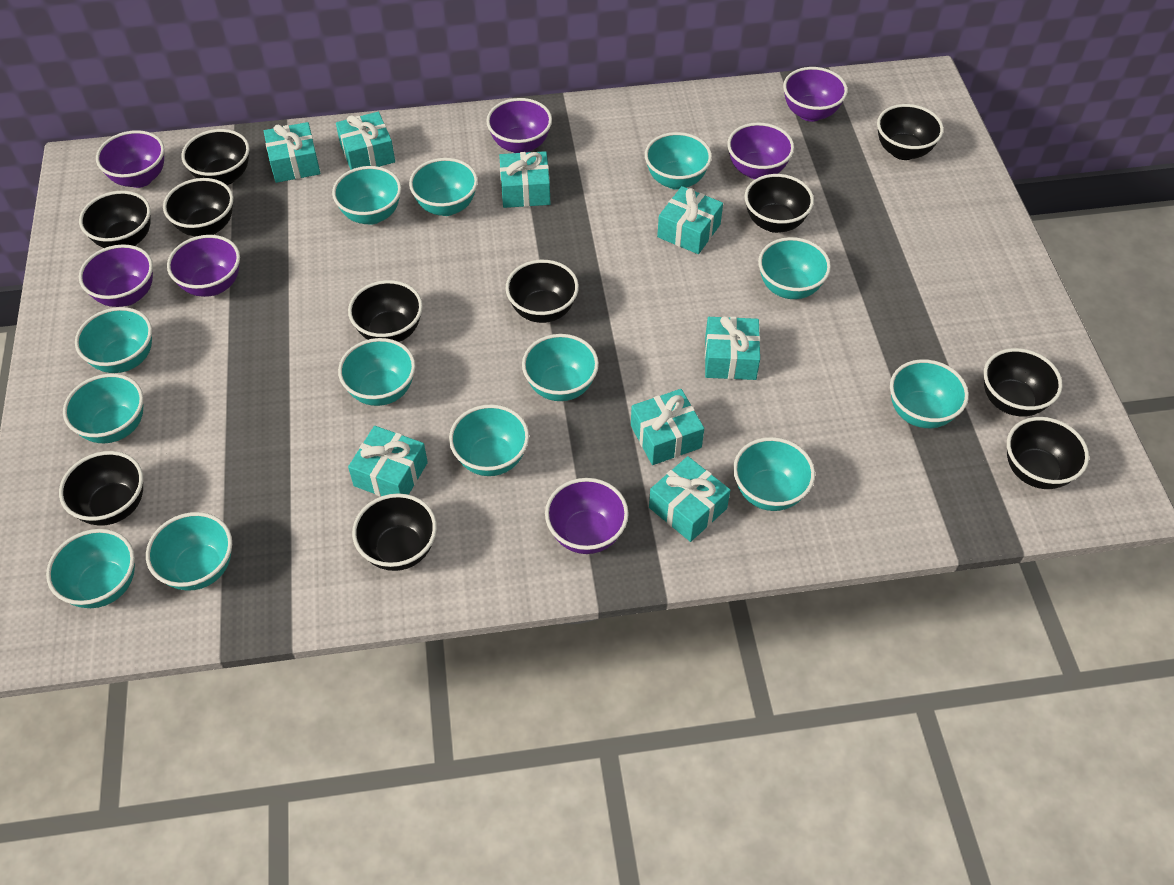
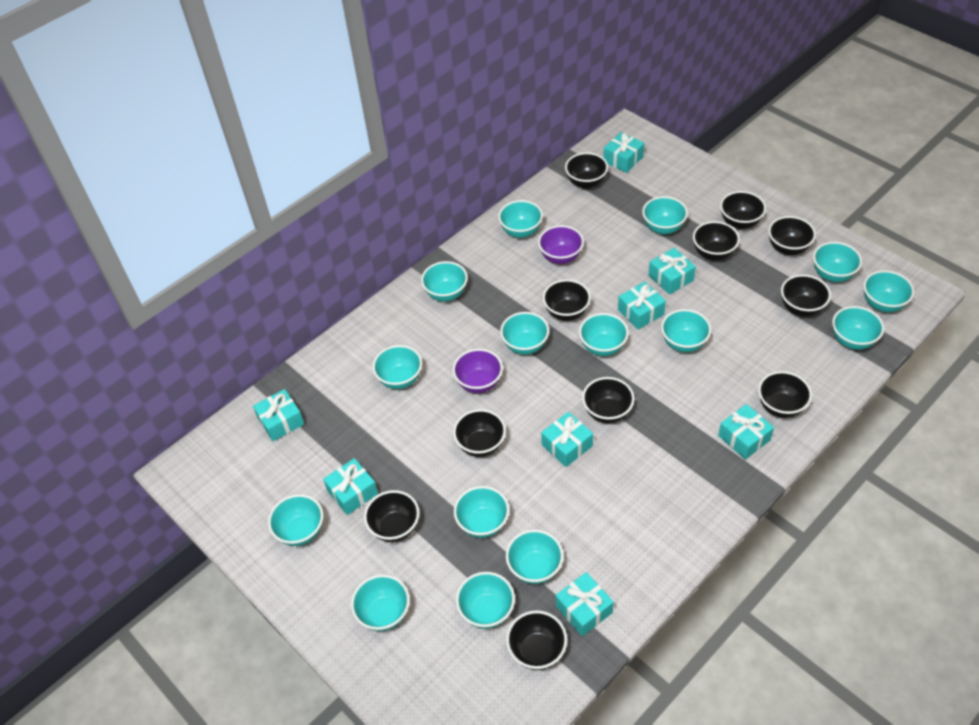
purple bowl: [79,244,153,307] [96,130,164,188] [167,235,240,297] [486,98,552,153] [545,478,629,554] [727,123,794,179] [783,67,848,122] = 7 -> [453,349,503,393] [538,225,584,264] = 2
turquoise bowl: [46,529,135,608] [63,374,144,443] [75,307,152,373] [146,512,232,590] [332,166,401,225] [338,338,415,406] [409,158,478,216] [449,404,529,476] [522,334,599,401] [645,132,712,189] [733,437,815,511] [758,237,831,299] [890,359,969,428] = 13 -> [268,494,323,546] [351,574,410,631] [372,345,422,389] [421,261,468,302] [454,486,509,538] [456,572,515,629] [498,200,543,238] [500,312,549,355] [506,530,564,584] [579,313,629,356] [642,196,688,235] [661,309,711,352] [813,242,862,282] [832,306,884,350] [863,270,914,312] = 15

